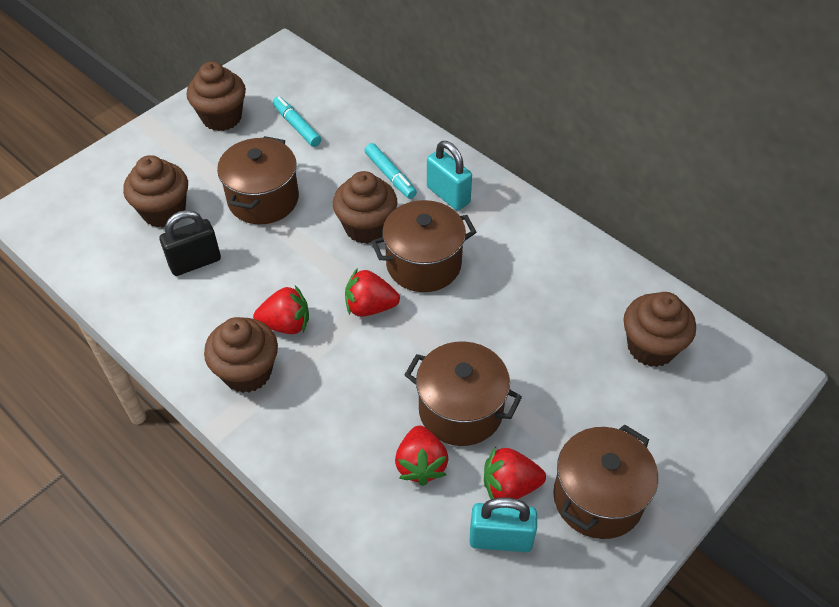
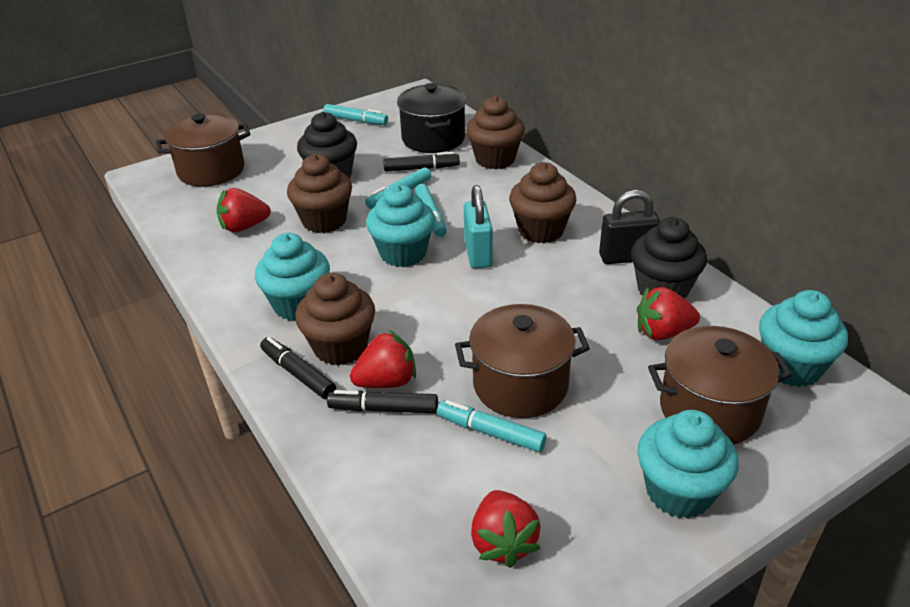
black cupcake: none = 0 -> [297,112,357,178] [631,217,707,299] = 2
black marker: none = 0 -> [260,337,336,399] [327,390,438,413] [383,152,460,172] = 3
black pot: none = 0 -> [397,83,467,153] = 1
brown cupcake: [123,155,188,228] [187,61,246,131] [204,317,278,393] [333,171,398,244] [623,292,696,367] = 5 -> [287,154,352,233] [295,273,375,366] [466,96,525,169] [509,162,577,243] = 4
brown pot: [217,136,299,224] [371,200,476,292] [405,341,522,446] [553,424,658,539] = 4 -> [156,113,251,187] [455,304,590,418] [648,326,792,444] = 3
turquoise cupcake: none = 0 -> [255,233,330,321] [366,184,435,267] [638,410,738,518] [759,290,848,387] = 4
turquoise marker: [273,96,321,147] [365,143,417,199] = 2 -> [323,104,388,125] [365,167,431,209] [415,184,447,237] [437,400,547,452] = 4
turquoise padlock: [427,141,472,210] [470,497,537,552] = 2 -> [464,185,493,268] = 1

